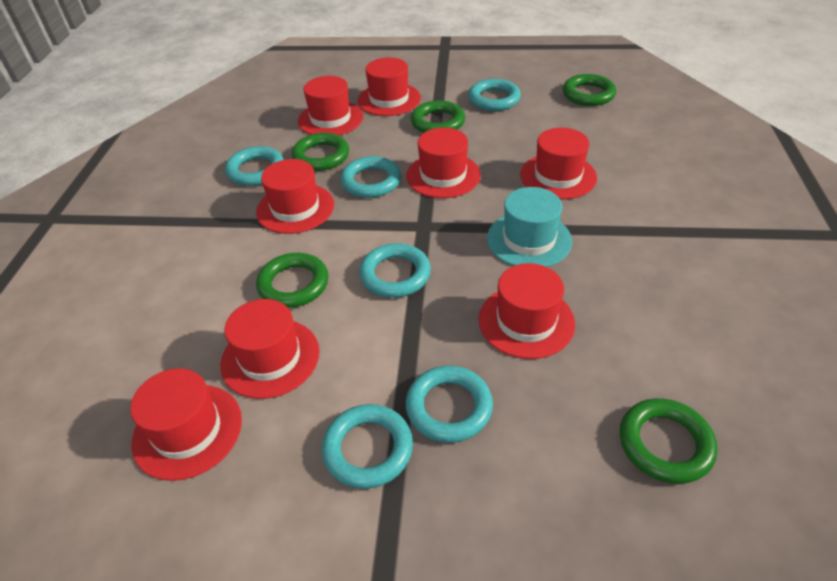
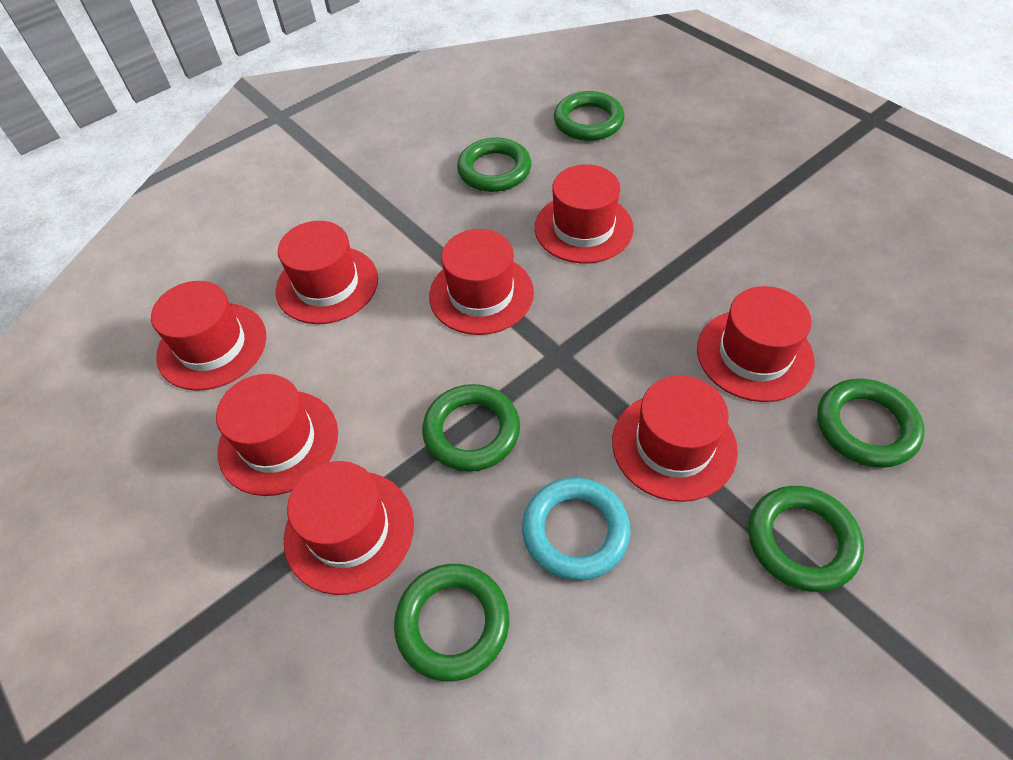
green ring: [256,253,328,308] [292,133,349,171] [411,100,465,133] [563,74,616,106] [620,398,717,484] = 5 -> [394,564,509,681] [422,384,520,472] [457,138,531,192] [554,91,625,141] [748,486,864,592] [817,379,925,468] = 6
turquoise hat: [487,187,572,267] = 1 -> none = 0
turquoise ring: [225,146,284,186] [322,404,413,489] [340,156,401,198] [359,243,431,298] [406,366,493,443] [468,79,521,111] = 6 -> [522,477,631,581] = 1

